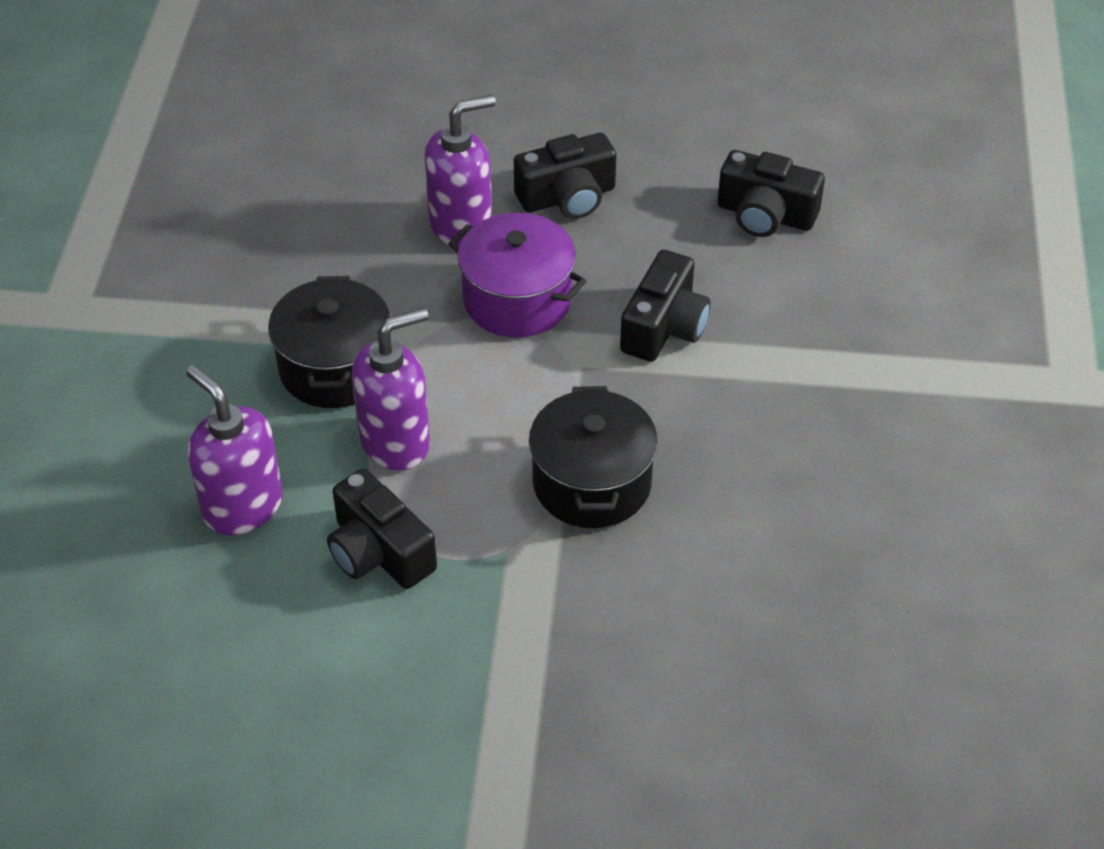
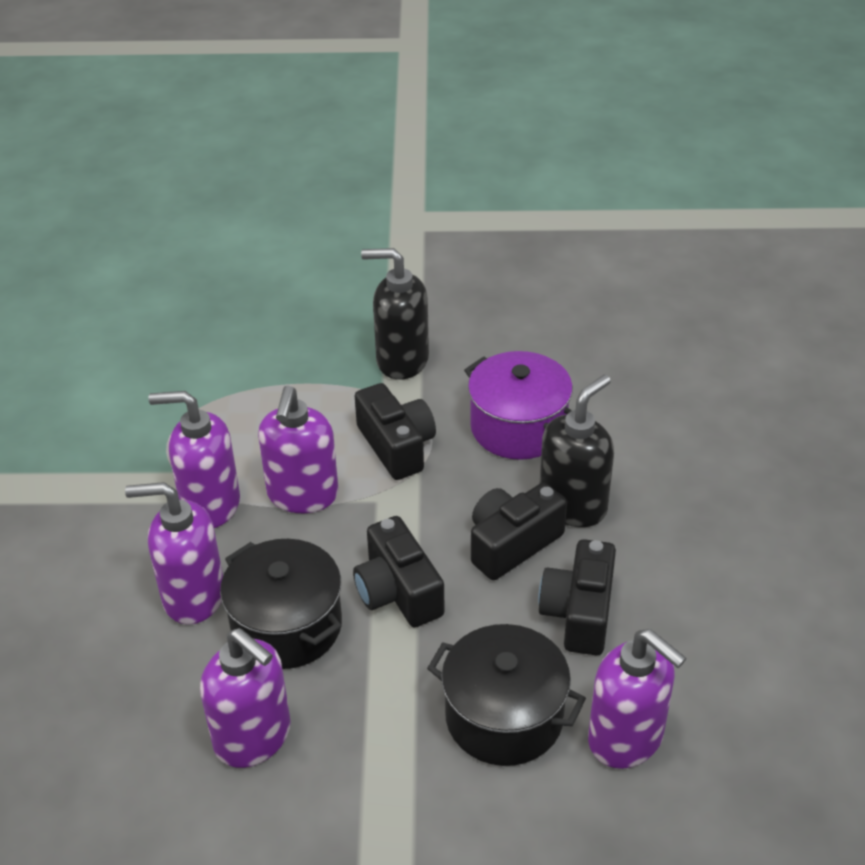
black soap dispenser: none = 0 -> [361,248,429,380] [540,375,614,527] = 2
purple soap dispenser: [186,365,283,535] [352,308,430,470] [425,95,496,246] = 3 -> [125,482,223,625] [148,391,240,528] [200,628,291,768] [258,386,338,513] [588,629,686,769] = 5

